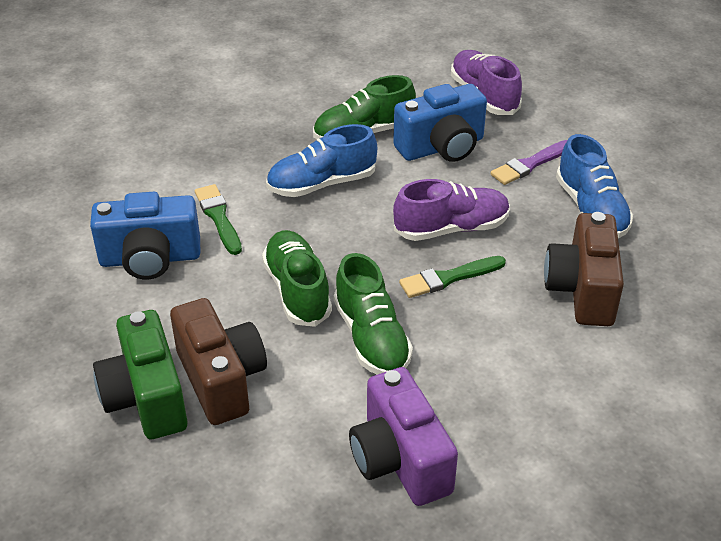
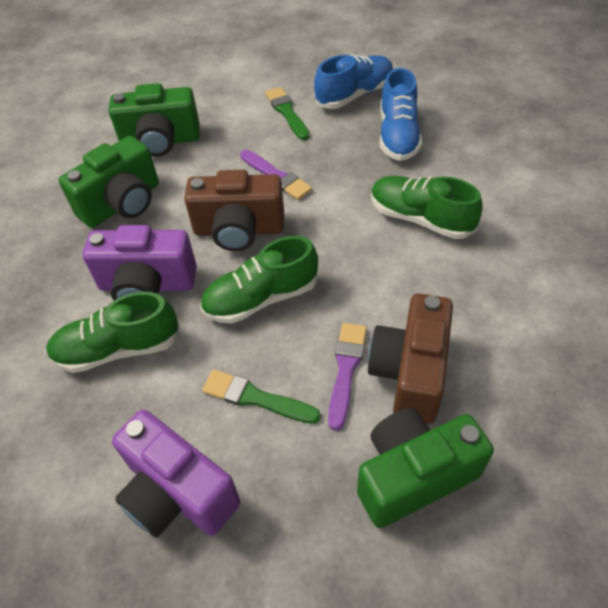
blue camera: [90,192,200,279] [393,84,487,162] = 2 -> none = 0
green camera: [93,310,187,439] = 1 -> [59,136,159,228] [109,83,200,157] [357,408,494,528] = 3
purple brush: [491,140,567,185] = 1 -> [240,150,312,200] [328,323,367,431] = 2
purple camera: [349,367,458,506] = 1 -> [83,225,197,300] [112,409,240,538] = 2
purple shoe: [393,179,510,241] [451,50,522,115] = 2 -> none = 0

